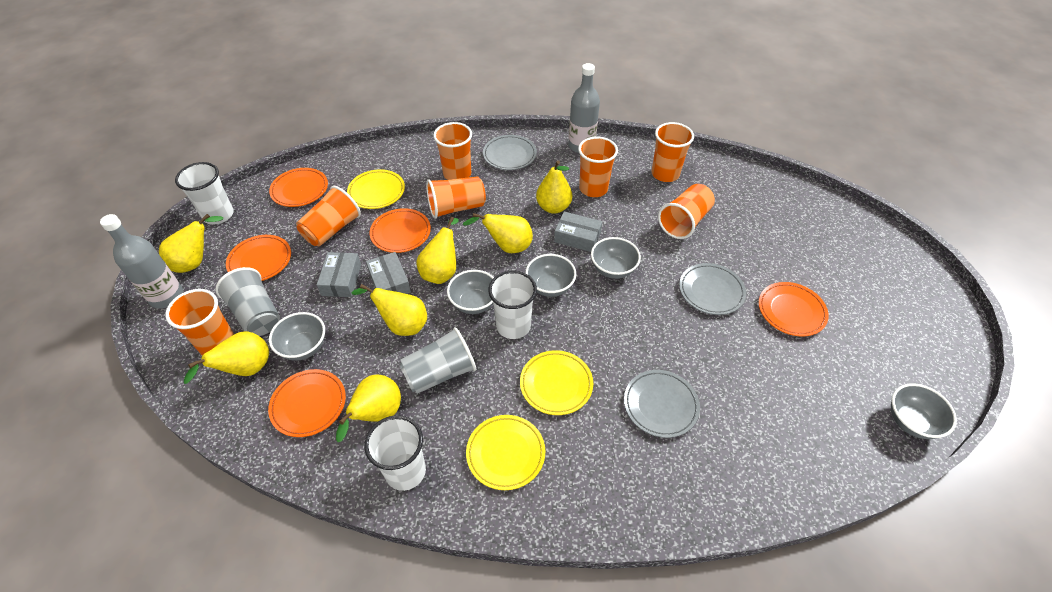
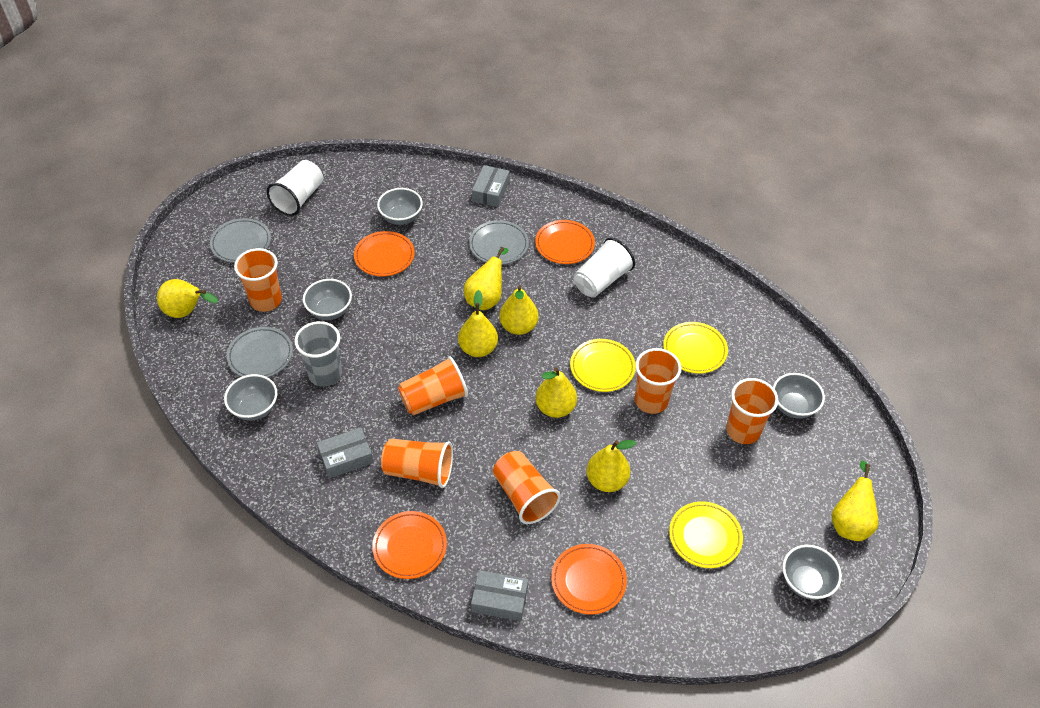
grey bottle: [100,214,183,308] [568,63,600,153] = 2 -> none = 0
grey cup: [215,267,280,336] [399,327,476,394] = 2 -> [294,321,342,387] = 1
orange cup: [165,289,234,355] [296,186,361,246] [426,176,486,219] [433,122,472,180] [578,137,618,197] [652,122,694,182] [658,184,715,239] = 7 -> [234,248,282,312] [381,439,453,488] [398,356,468,416] [493,451,561,524] [635,348,681,414] [726,378,778,444] = 6
orange plate: [226,235,291,281] [268,369,346,437] [269,168,328,207] [370,208,431,253] [759,282,829,336] = 5 -> [354,231,415,276] [372,511,447,579] [535,220,595,264] [551,544,627,615] = 4
white cup: [175,162,234,225] [365,415,426,491] [488,271,537,339] = 3 -> [267,160,323,216] [574,238,635,298] = 2

